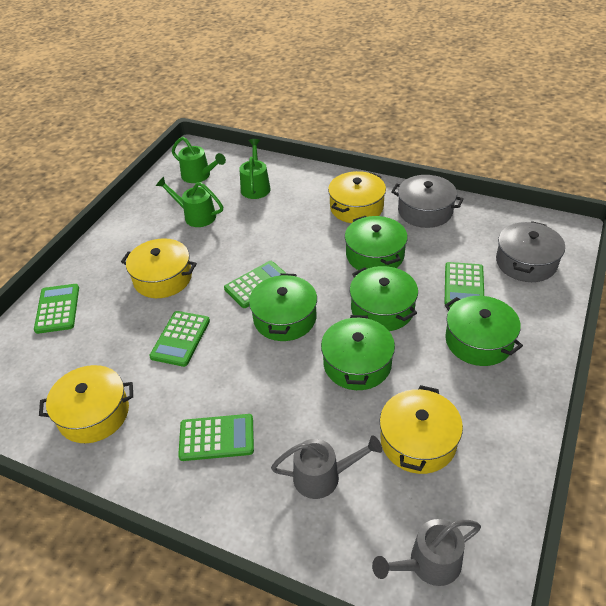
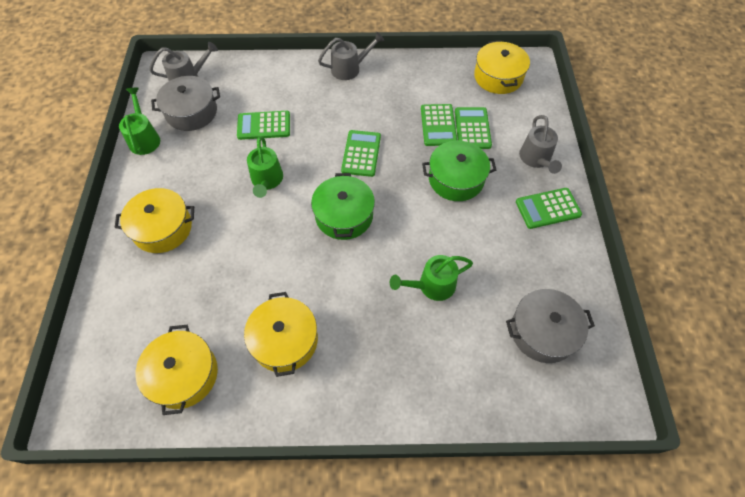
green pot: [249,273,317,341] [321,315,395,390] [345,216,408,270] [350,266,418,331] [445,296,523,366] = 5 -> [311,173,375,240] [422,141,496,201] = 2
grey watering can: [271,436,382,499] [372,519,481,586] = 2 -> [149,42,218,81] [318,32,384,80] [519,115,562,174] = 3

